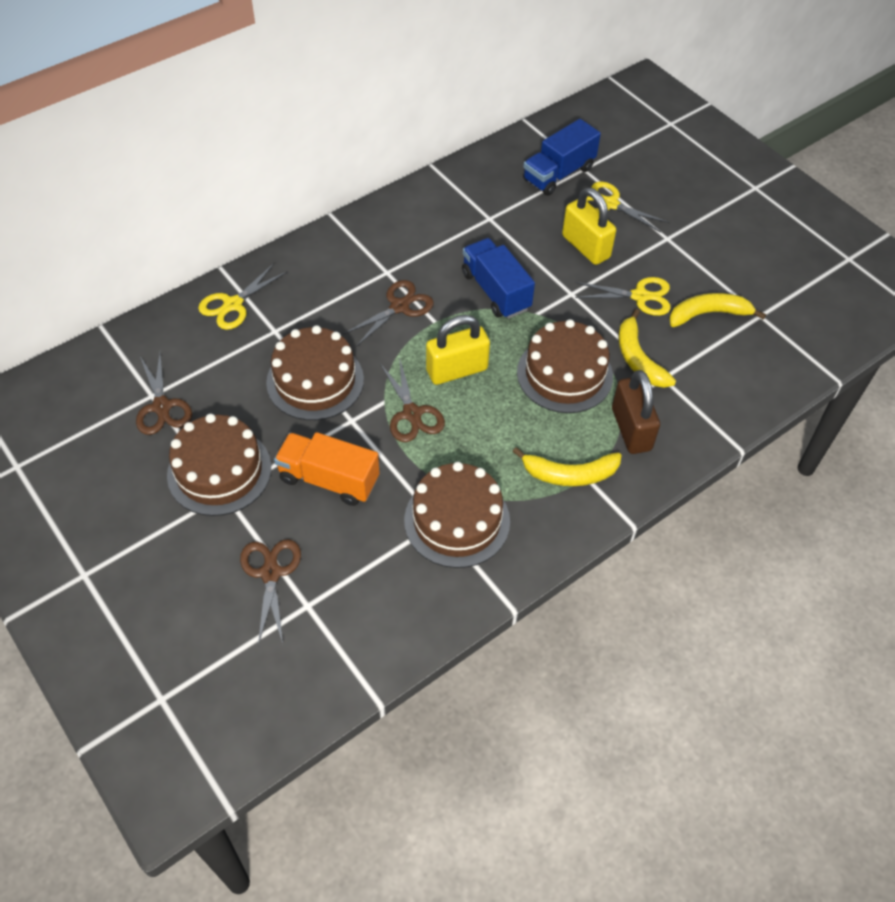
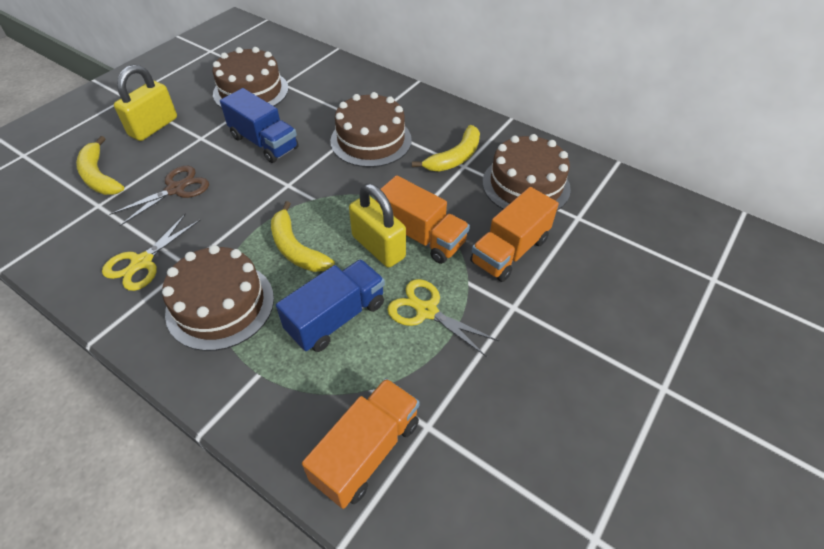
brown padlock: [612,370,660,454] = 1 -> none = 0
brown scissors: [136,352,192,435] [240,539,301,645] [343,280,434,347] [380,357,445,442] = 4 -> [109,166,209,226] = 1
orange truck: [274,432,379,506] = 1 -> [302,378,420,509] [376,175,470,264] [470,187,559,282] = 3
yellow scissors: [198,263,288,330] [575,277,671,316] [586,181,669,233] = 3 -> [102,213,200,291] [387,279,499,357] = 2

